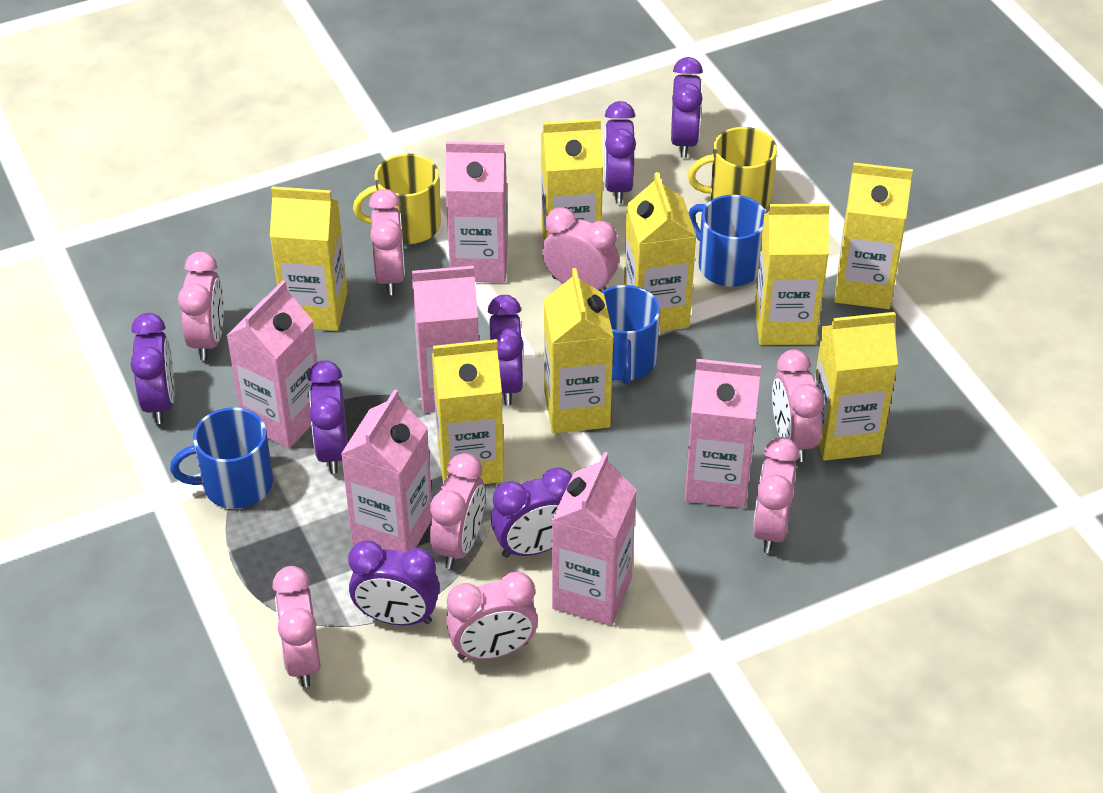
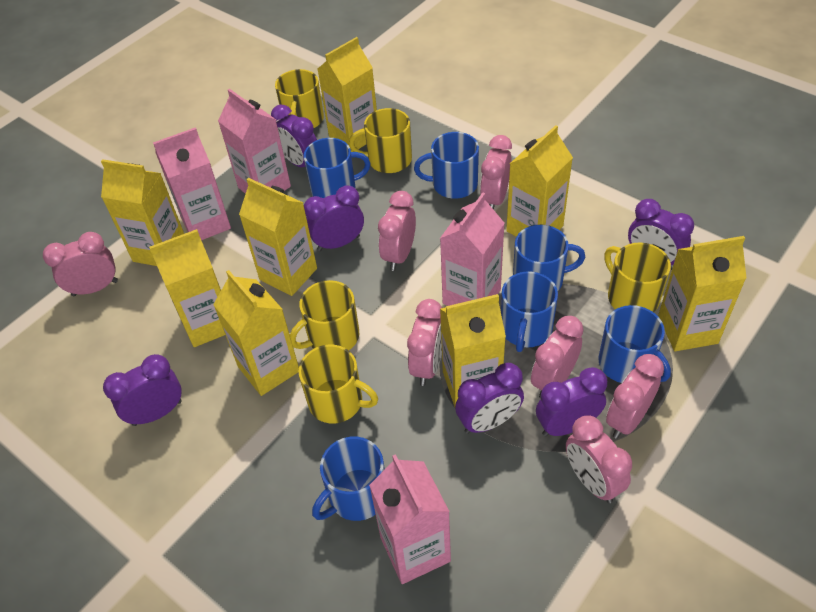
blue mug: [170,407,273,509] [602,285,660,384] [689,195,766,287] = 3 -> [304,138,370,198] [312,437,385,521] [414,132,479,199] [501,271,558,352] [513,225,585,291] [599,305,671,383] = 6
pink carton: [226,280,318,449] [341,389,432,552] [412,266,479,413] [446,142,508,283] [552,452,637,626] [685,359,761,508] = 6 -> [153,127,231,240] [218,89,291,194] [369,454,451,584] [440,192,505,306] = 4
pink clock: [178,252,224,361] [273,566,321,687] [369,189,405,295] [430,453,485,569] [446,572,538,660] [542,207,619,292] [753,437,799,553] [772,349,824,462] = 8 -> [43,232,118,296] [378,191,416,271] [407,299,442,386] [480,135,512,210] [531,316,584,398] [566,416,632,503] [606,354,664,439] = 7
purple clock: [130,313,174,424] [308,360,347,474] [348,540,440,626] [488,295,524,405] [491,467,572,558] [604,101,636,204] [671,57,703,158] = 7 -> [103,354,182,426] [271,105,317,167] [304,185,364,251] [455,363,524,434] [536,367,607,436] [628,199,694,270] = 6
yellow mug: [353,154,441,244] [688,127,777,209] = 2 -> [275,69,324,128] [290,280,359,350] [298,345,378,423] [349,108,412,173] [604,242,671,312] = 5

